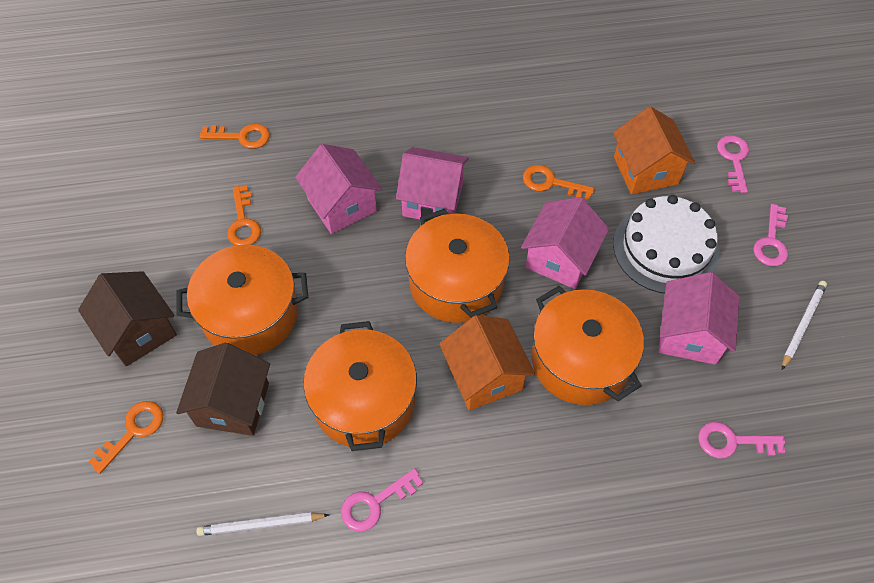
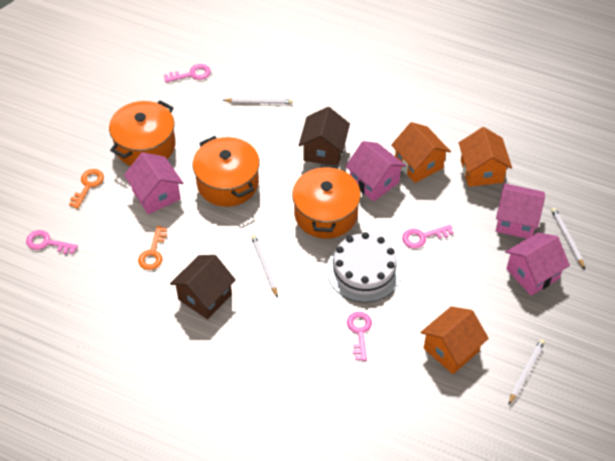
orange house: [439,315,535,410] [613,106,695,195] = 2 -> [391,122,451,183] [420,306,489,374] [459,127,512,187] = 3
orange key: [89,401,163,474] [199,124,270,149] [227,185,261,246] [523,165,595,200] = 4 -> [69,169,104,209] [138,226,167,270] = 2
orange pot: [176,245,308,355] [303,321,417,451] [405,209,510,323] [532,286,644,405] = 4 -> [109,101,176,166] [193,136,260,207] [292,164,361,239] = 3
white pencil: [196,512,329,536] [782,281,827,370] = 2 -> [223,98,293,104] [251,235,278,298] [508,339,545,405] [551,208,585,269] = 4

